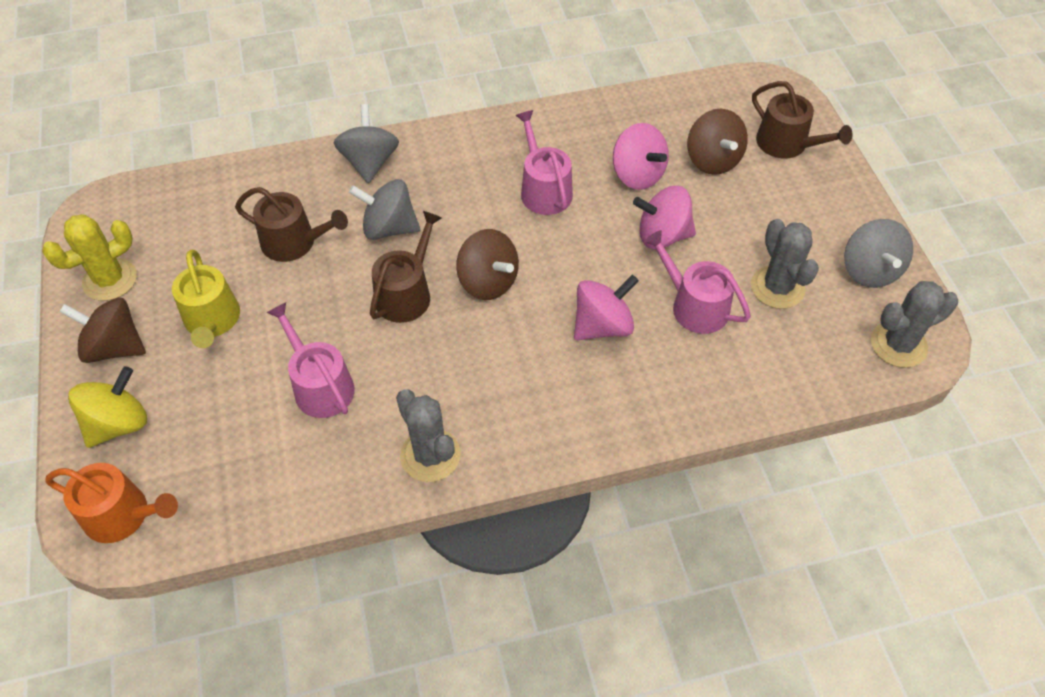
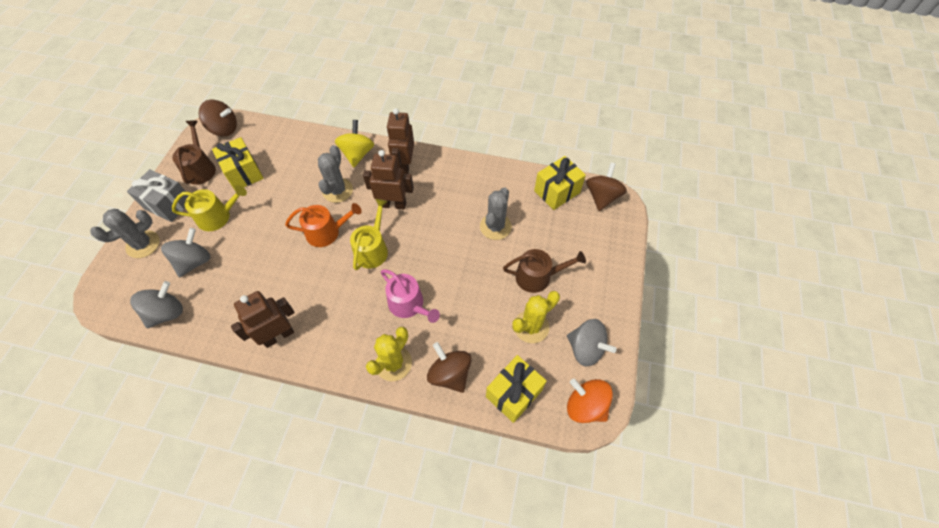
brown robot: none = 0 -> [231,291,295,348] [363,150,414,209] [386,108,414,174] = 3
brown watering can: [235,187,348,262] [370,211,442,323] [752,81,853,159] = 3 -> [172,121,216,185] [503,249,586,293] = 2
grey gift: none = 0 -> [127,169,189,222] = 1
orange spinning top: none = 0 -> [567,379,613,423] = 1
pink spinning top: [574,275,639,340] [613,123,669,190] [633,186,696,249] = 3 -> none = 0
pink watering can: [267,302,355,418] [516,110,573,215] [644,230,751,334] = 3 -> [381,269,440,323] = 1
yellow cactus: [42,214,137,301] = 1 -> [366,327,412,381] [512,291,560,343] = 2
yellow gift: none = 0 -> [212,137,264,190] [486,355,547,423] [534,156,586,210] = 3
yellow watering can: [172,250,240,348] = 1 -> [172,185,247,231] [350,199,388,270] = 2

